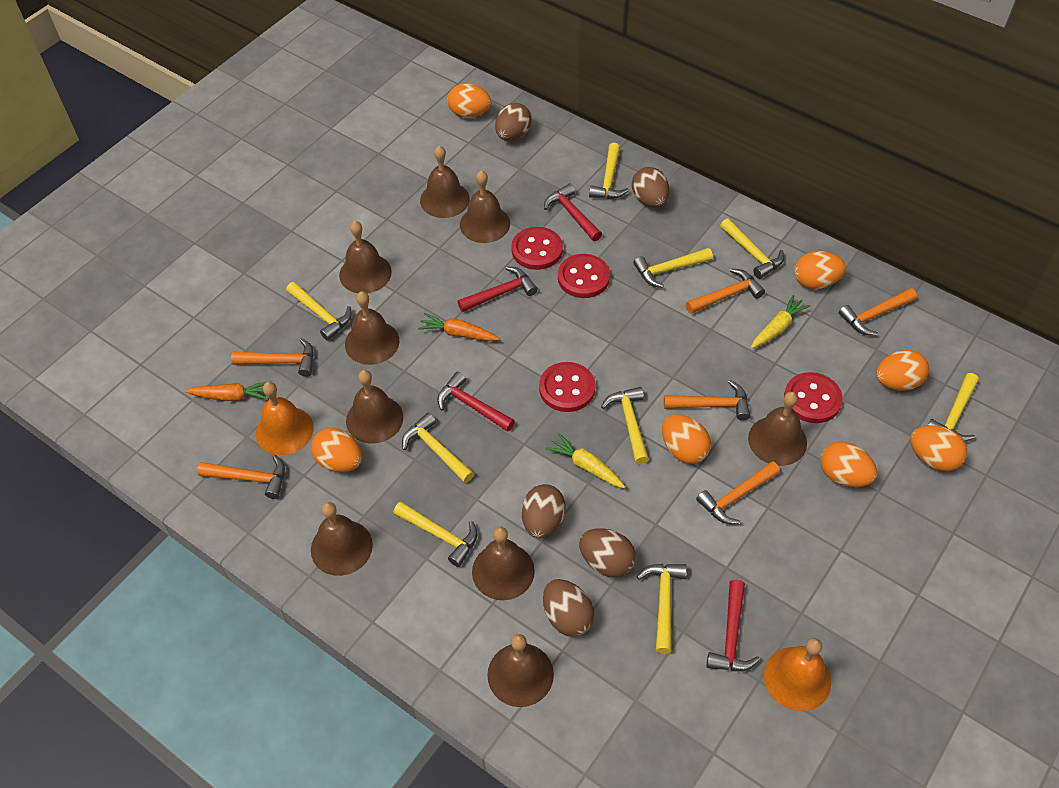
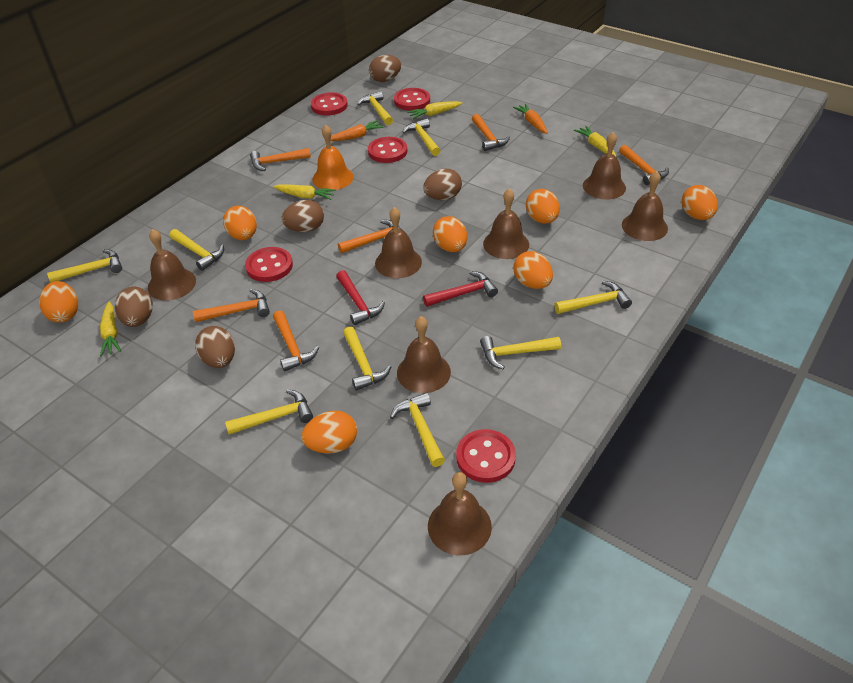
brown bell: [311,502,373,576] [339,221,392,293] [345,291,399,365] [346,370,403,443] [420,146,470,218] [460,170,510,243] [472,527,535,600] [487,634,554,707] [748,392,807,466] = 9 -> [148,229,196,301] [375,207,422,278] [397,316,451,393] [428,472,492,555] [483,188,529,259] [583,132,626,200] [622,171,668,241] = 7
orange bell: [256,382,314,455] [764,638,831,712] = 2 -> [312,125,354,190] = 1
red button: [511,227,563,270] [539,362,595,412] [558,254,610,298] [784,372,843,423] = 4 -> [245,247,293,282] [311,92,348,116] [368,137,407,163] [394,88,430,111] [456,429,516,483] = 5
red hammer: [437,372,515,432] [458,266,538,312] [544,183,602,241] [707,580,760,671] = 4 -> [336,270,385,325] [423,271,498,307] = 2
yellow carrot: [546,433,625,488] [751,295,810,348] = 2 -> [100,302,121,356] [273,184,336,200] [407,101,462,119] [574,126,617,157] = 4

